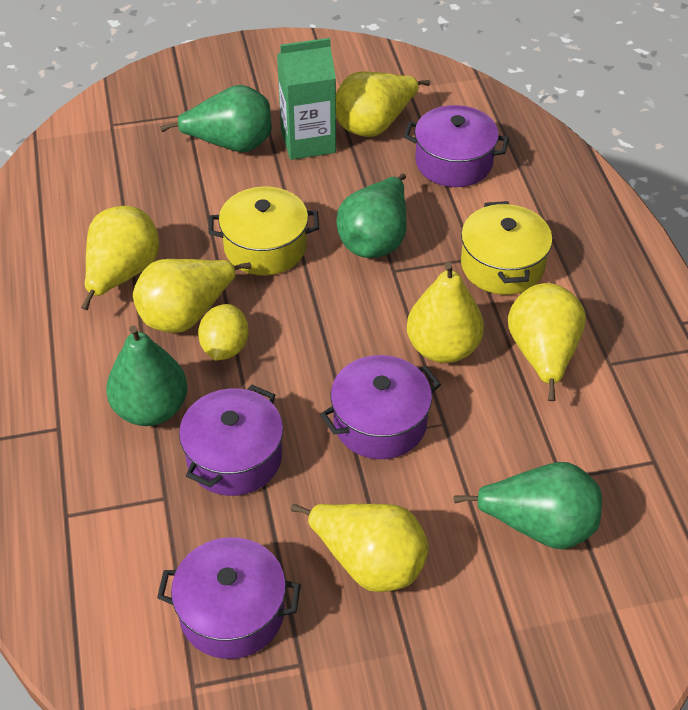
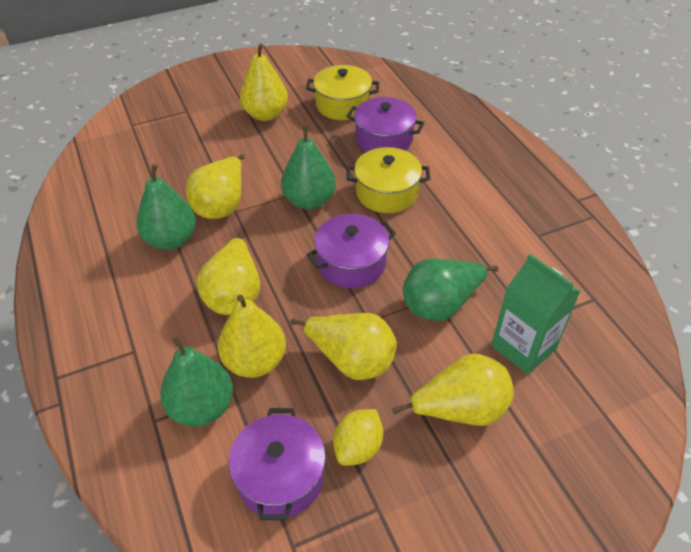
purple pot: [157,537,301,659] [179,385,283,496] [320,355,441,459] [404,105,509,187] = 4 -> [229,408,326,520] [306,214,396,288] [346,97,424,152] = 3

